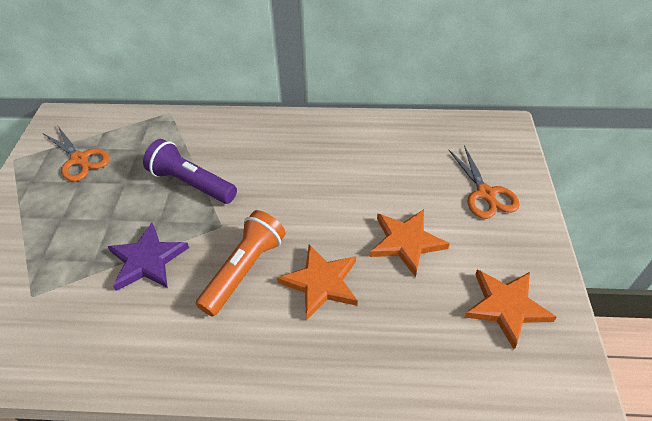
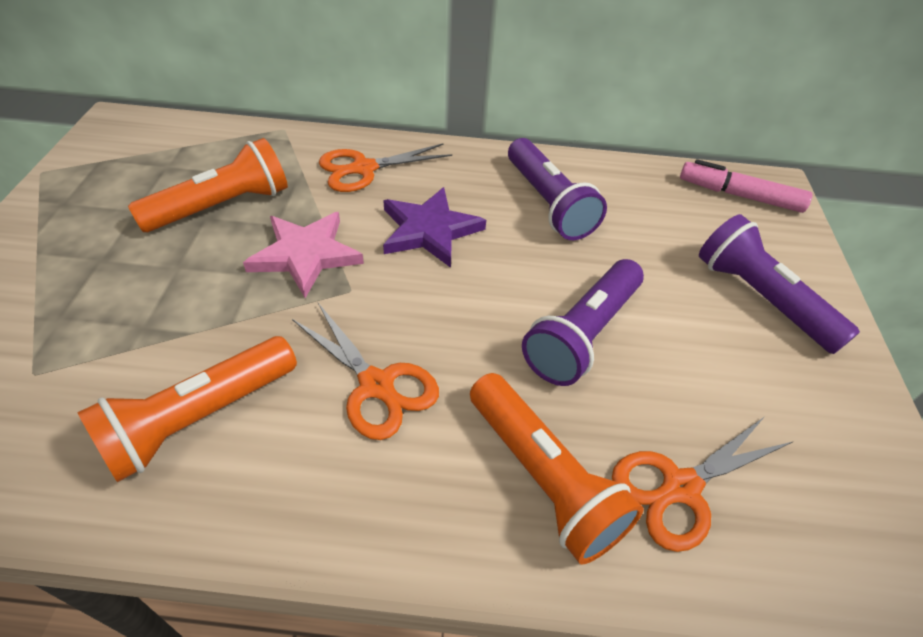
orange flashlight: [196,210,286,317] = 1 -> [77,336,297,482] [128,138,288,232] [470,373,644,565] = 3
orange scissors: [43,125,110,182] [449,145,520,219] = 2 -> [292,303,439,440] [319,143,452,192] [612,417,792,552] = 3
orange star: [277,244,358,320] [370,209,450,277] [464,270,557,349] = 3 -> none = 0
pink marker: none = 0 -> [680,159,813,213] = 1
pink star: none = 0 -> [243,212,364,298] = 1
purple flashlight: [143,139,237,204] = 1 -> [508,138,607,240] [522,259,644,386] [699,214,860,354] = 3

